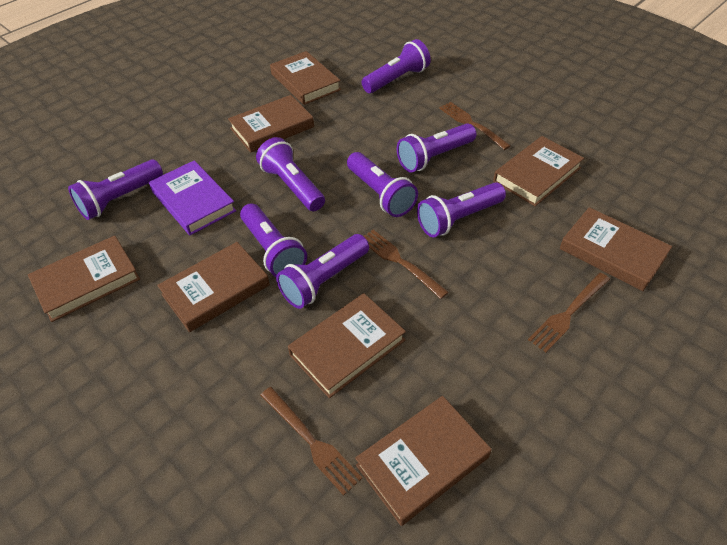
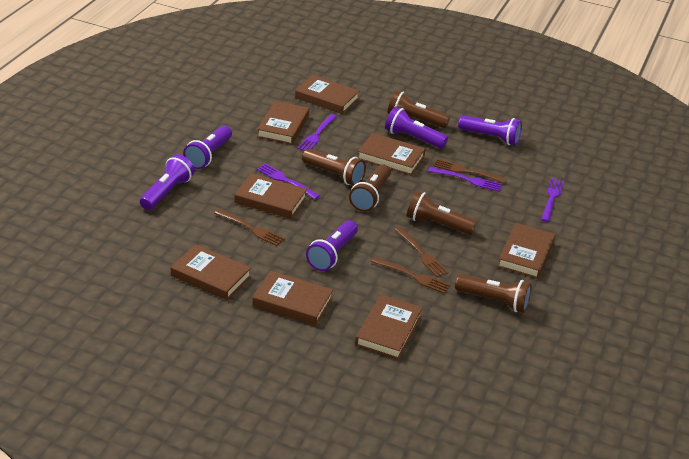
brown flashlight: none = 0 -> [302,148,366,186] [349,165,391,212] [388,90,450,128] [407,191,477,235] [455,274,532,313] = 5
purple book: [149,160,236,235] = 1 -> none = 0
purple flashlight: [68,160,163,220] [240,204,307,277] [256,137,325,211] [276,234,369,309] [347,152,418,217] [362,39,431,93] [397,123,476,172] [417,182,506,237] = 8 -> [140,154,195,210] [183,126,232,169] [306,220,358,271] [385,106,448,149] [458,115,522,145] = 5
purple fork: none = 0 -> [257,163,320,199] [297,114,337,150] [428,167,502,192] [541,178,564,222] = 4

